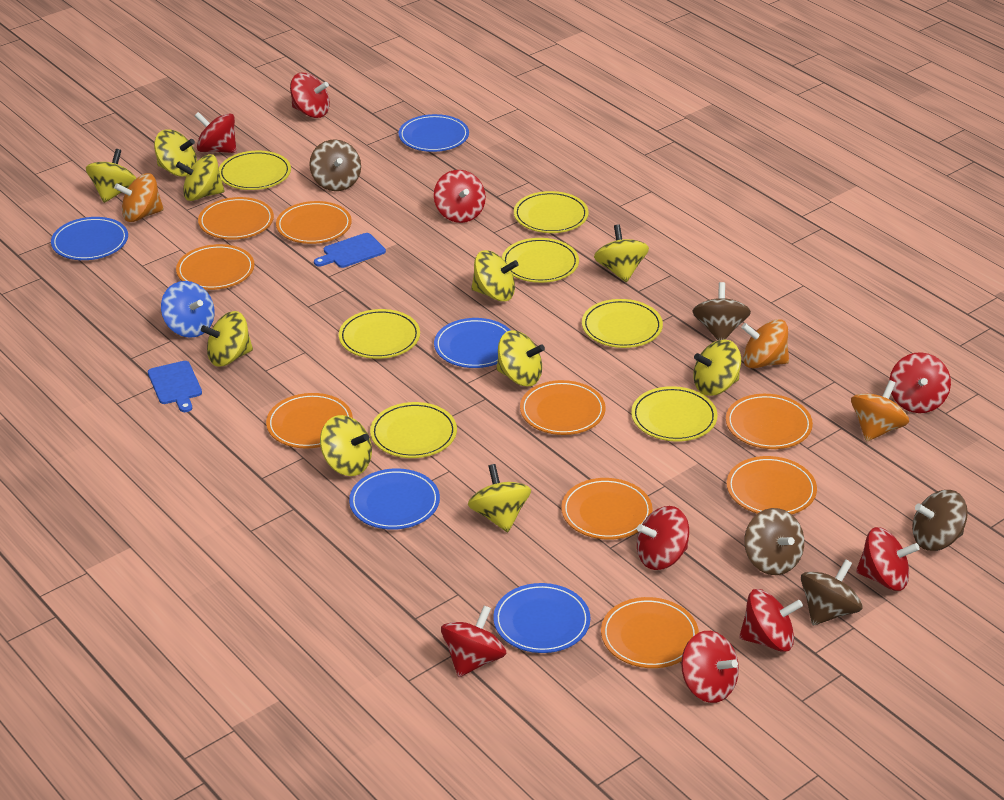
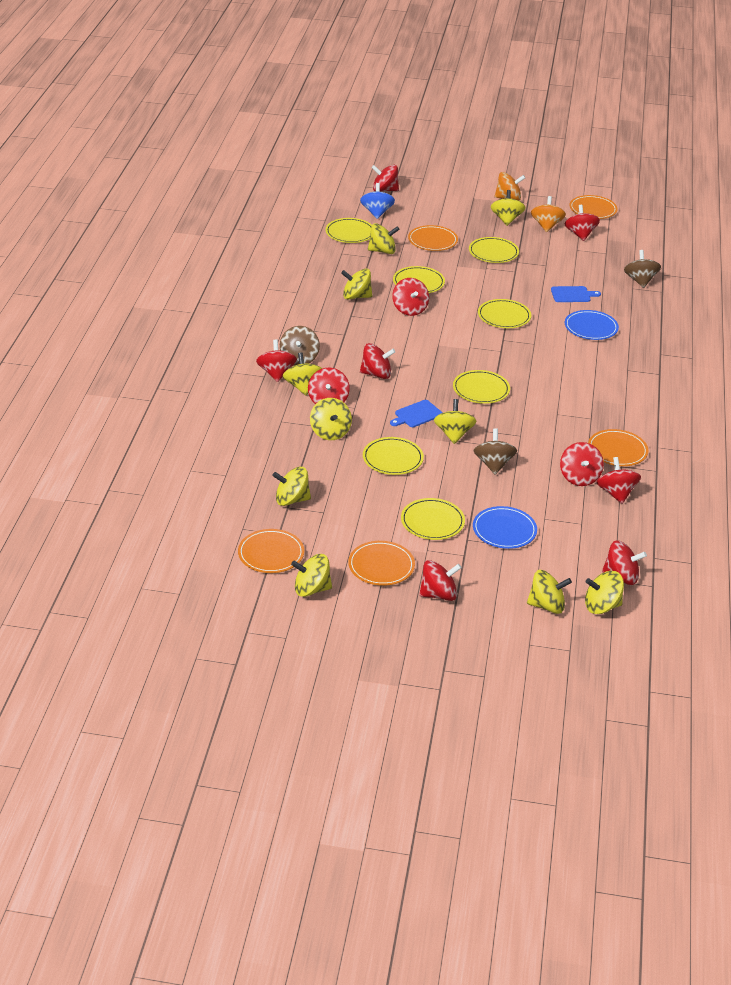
blue plate: [51,217,128,260] [349,468,440,530] [398,114,469,152] [434,318,511,368] [493,583,590,653] = 5 -> [473,506,537,549] [565,310,619,340] = 2
brown spinning top: [309,139,361,191] [693,282,751,340] [744,508,804,575] [801,559,862,625] [912,490,968,551] = 5 -> [280,326,320,365] [474,428,517,475] [624,250,661,288] = 3
orange plate: [176,244,254,290] [198,197,274,239] [266,393,353,449] [276,201,352,244] [520,380,606,435] [561,478,653,540] [601,597,699,668] [726,394,813,449] [727,456,817,514] = 9 -> [238,529,304,573] [348,541,415,586] [408,225,458,251] [569,195,618,219] [588,429,648,466] = 5
orange spinning top: [114,173,164,222] [741,319,789,368] [851,380,909,442] = 3 -> [495,172,525,201] [531,196,566,232] = 2
red spinning top: [195,112,236,153] [290,73,330,118] [434,170,486,223] [441,605,506,677] [637,506,689,570] [681,631,739,703] [739,589,803,652] [856,527,920,591] [889,352,951,413] = 9 -> [256,339,297,382] [308,368,350,404] [360,343,395,379] [371,165,399,191] [392,278,429,316] [419,560,462,601] [560,442,604,486] [565,205,600,241] [596,457,641,504] [602,540,647,585] = 10

